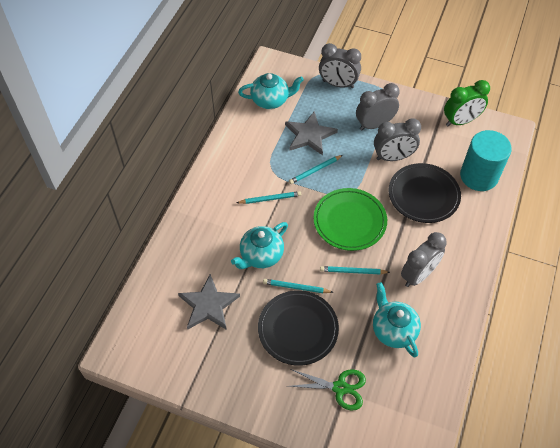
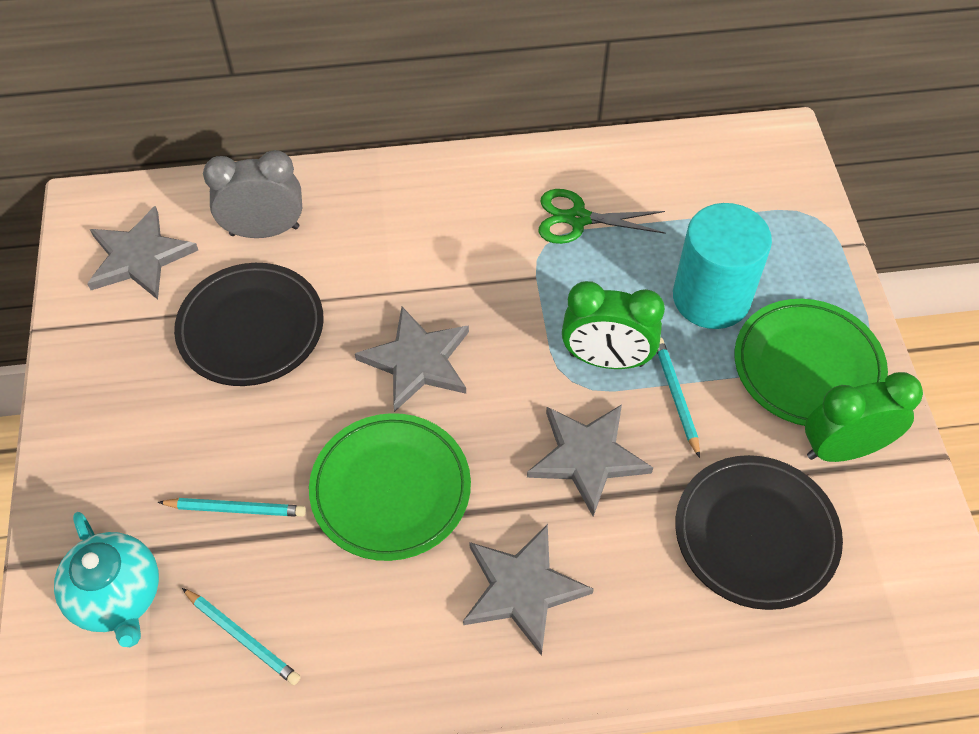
green clock: [444,80,490,126] = 1 -> [562,281,665,369] [805,372,923,462] = 2
green plate: [313,188,387,251] = 1 -> [309,413,471,561] [735,299,888,426] = 2
grey clock: [319,43,361,88] [356,83,400,131] [374,118,421,161] [401,232,447,287] = 4 -> [203,150,302,238] = 1
grey star: [178,274,240,330] [285,111,338,155] = 2 -> [87,206,198,300] [355,307,469,412] [463,524,594,656] [527,404,653,517] = 4
turquoise pencil: [236,191,301,204] [263,279,333,293] [289,155,343,184] [320,266,390,274] = 4 -> [158,498,306,517] [182,588,300,685] [657,337,700,458] = 3
turquoise teapot: [231,222,288,269] [238,73,304,109] [373,282,421,357] = 3 -> [54,512,159,647] = 1

